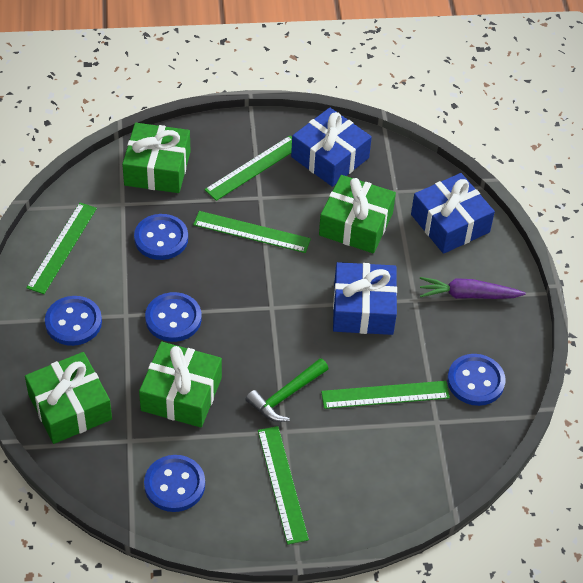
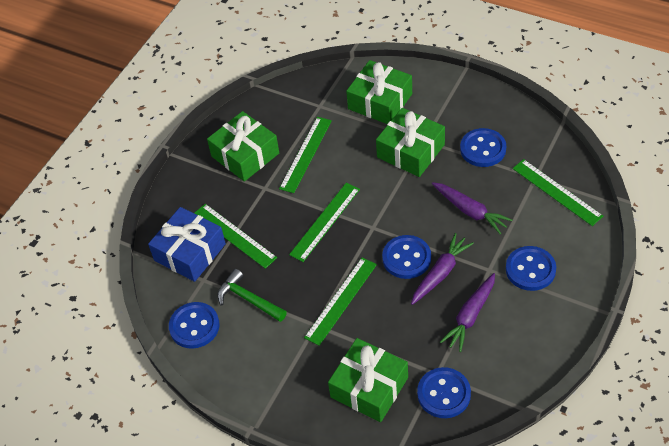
blue gift: [291,108,372,187] [333,262,397,335] [411,173,495,254] = 3 -> [148,207,226,282] = 1
purple carrot: [420,277,526,299] = 1 -> [411,233,474,305] [432,182,512,234] [440,273,495,352] = 3

